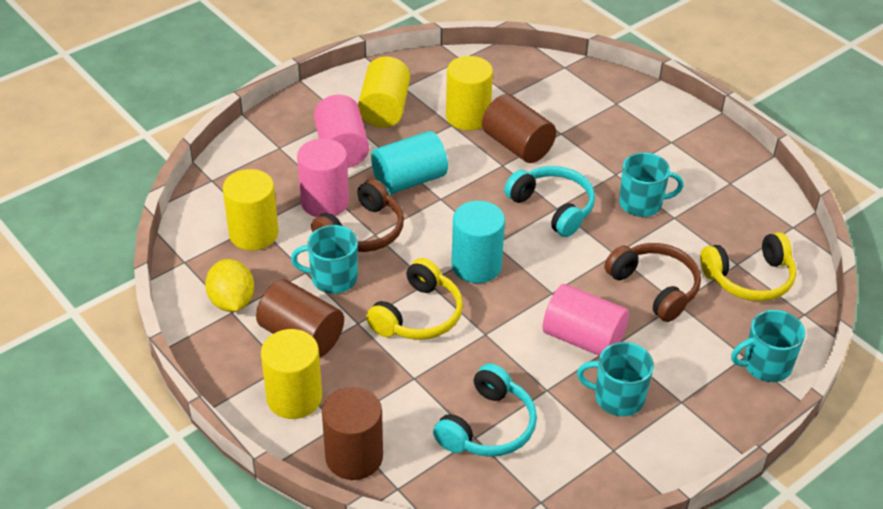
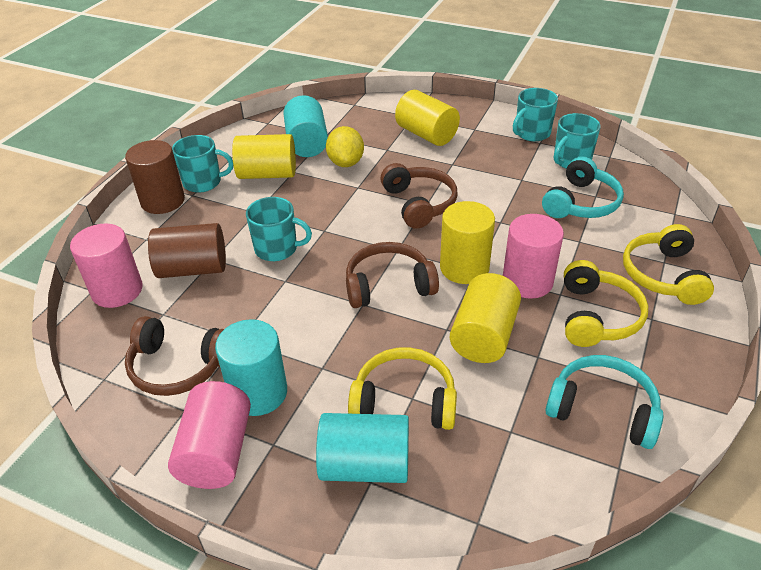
brown cylinder: [256,280,344,358] [322,387,383,480] [482,94,556,163] = 3 -> [125,140,185,214] [148,223,226,278] = 2
brown headphones: [311,179,404,252] [605,243,701,322] = 2 -> [125,316,224,396] [346,242,439,308] [381,163,457,229] = 3
turquoise cylinder: [371,131,448,194] [451,201,505,283] = 2 -> [215,319,287,416] [283,95,328,157] [316,413,409,483] = 3
yellow headphones: [366,258,463,340] [700,232,796,301] = 2 -> [348,347,457,430] [564,260,648,347] [623,224,714,305] = 3

